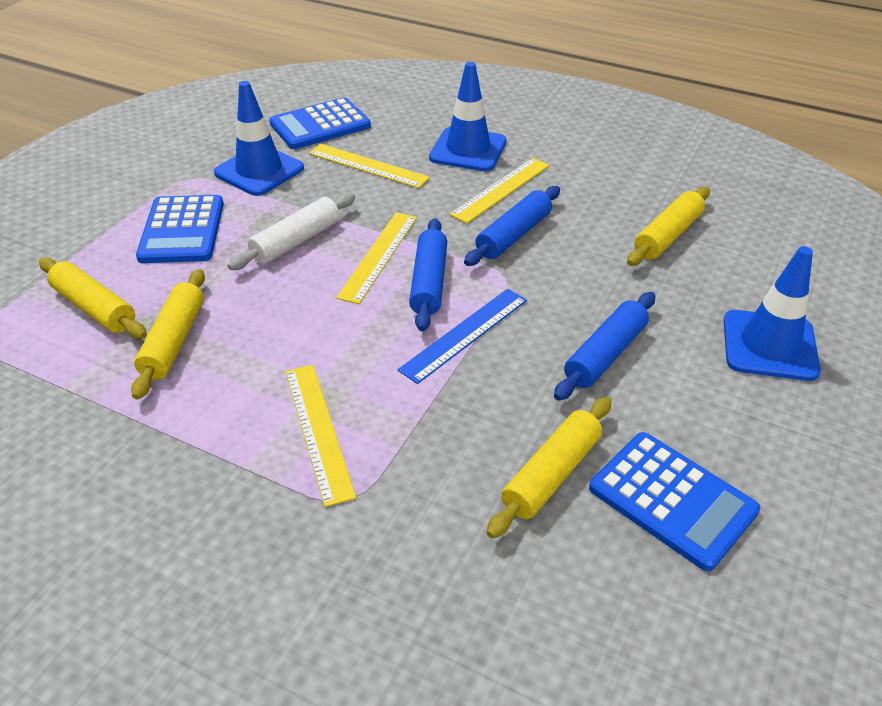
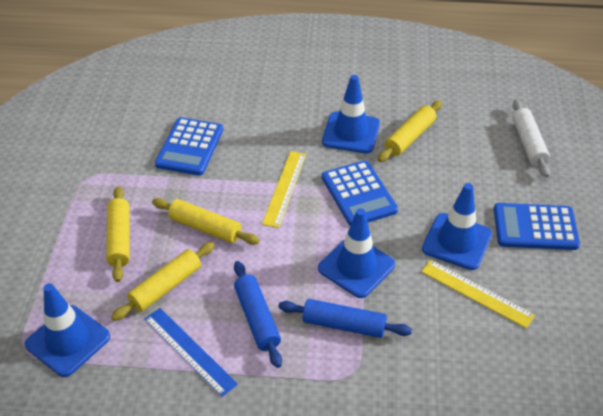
blue rolling pin: [409,218,447,331] [464,186,560,266] [554,292,655,401] = 3 -> [234,261,282,368] [278,299,412,338] = 2
blue traffic cone: [214,81,304,196] [429,62,506,171] [723,246,821,381] = 3 -> [25,283,110,377] [318,208,395,298] [322,75,380,153] [422,183,492,270] = 4
yellow ruler: [286,365,356,507] [309,144,430,188] [336,212,417,304] [450,158,549,223] = 4 -> [262,151,306,228] [421,260,535,328] = 2

